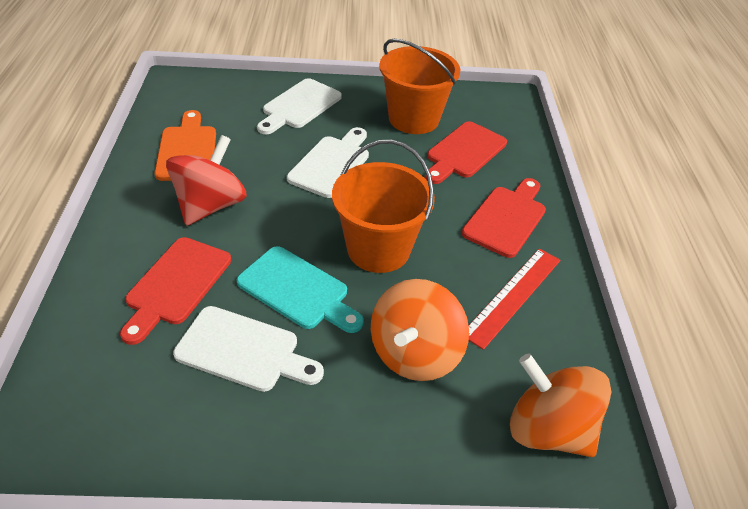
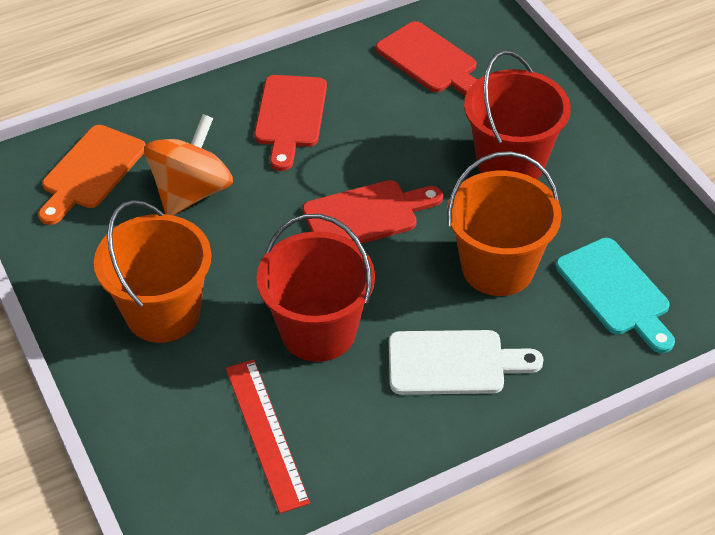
orange spinning top: [371,279,469,381] [510,353,611,457] = 2 -> [144,114,233,216] = 1
red bucket: none = 0 -> [256,214,375,362] [464,50,571,179] = 2
red spinning top: [166,135,247,226] = 1 -> none = 0
white cutting board: [173,306,324,392] [257,78,342,134] [287,127,369,198] = 3 -> [389,330,544,395] = 1

